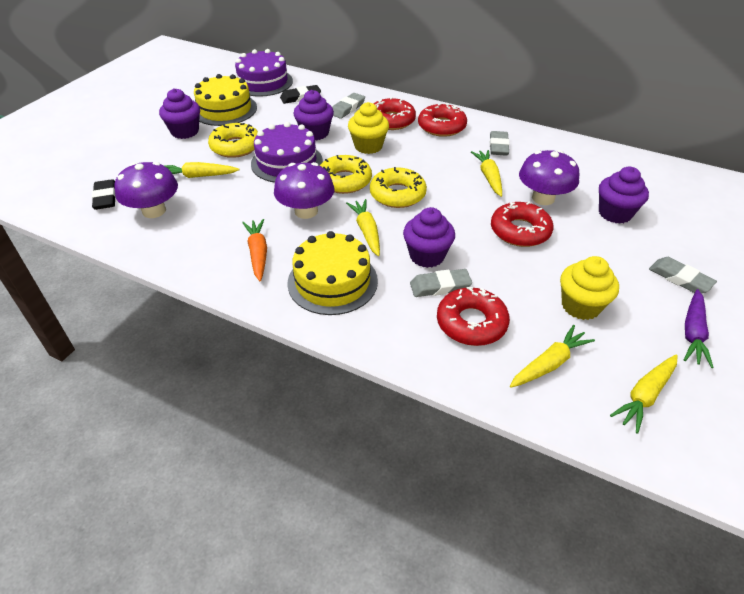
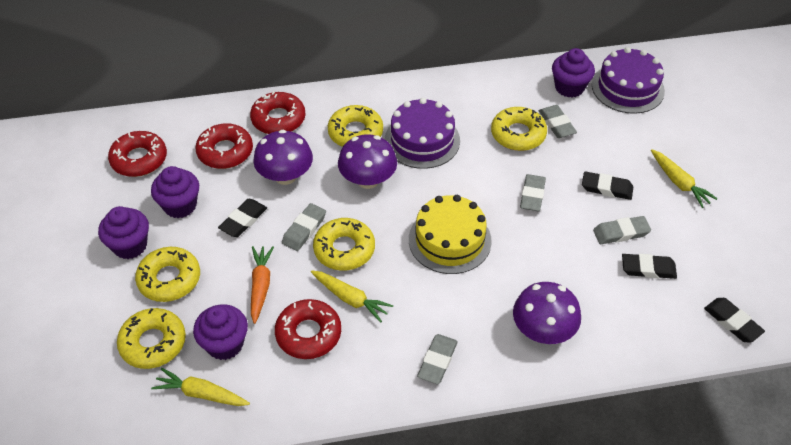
black eraser: [92,179,116,210] [280,85,321,104] = 2 -> [218,199,267,237] [582,171,633,200] [622,254,677,279] [704,298,765,342] = 4
grey eraser: [332,93,365,119] [410,269,472,297] [490,131,510,156] [649,257,717,294] = 4 -> [282,203,326,251] [417,334,458,384] [520,174,546,211] [539,105,577,138] [593,216,651,244] = 5
purple carrot: [684,289,714,368] = 1 -> none = 0
yellow cake: [194,74,257,126] [287,231,378,315] = 2 -> [409,195,492,274] = 1
yellow carrot: [165,162,239,178] [346,199,380,256] [471,150,502,197] [510,325,595,388] [610,354,678,434] = 5 -> [151,368,250,406] [311,270,393,322] [651,149,718,208] = 3
yellow cupcake: [348,102,389,154] [560,256,619,320] = 2 -> none = 0
yellow donut: [208,123,258,158] [320,155,372,194] [370,167,427,208] = 3 -> [117,308,186,369] [135,247,200,302] [313,218,375,271] [328,105,383,147] [491,107,547,151] = 5

